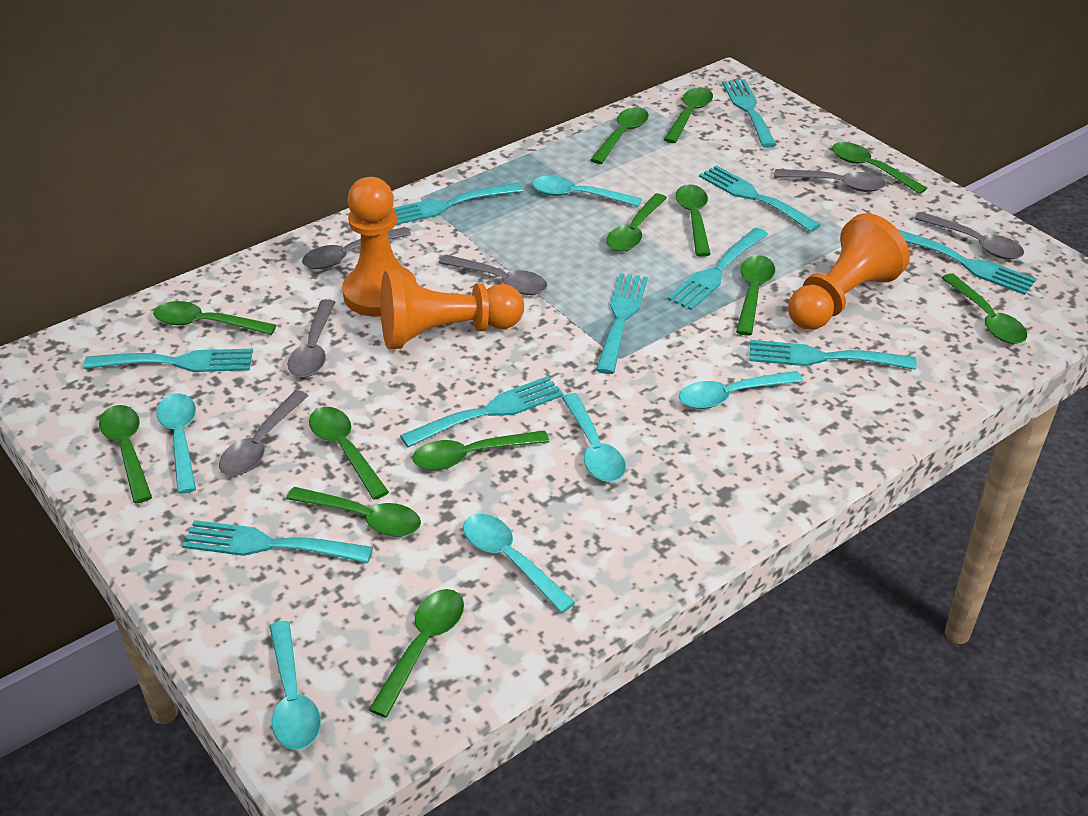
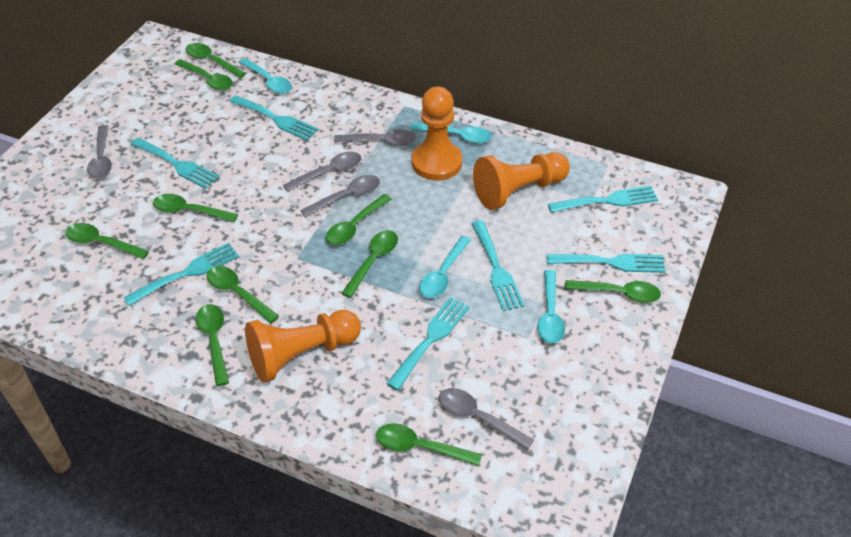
green spoon: [99,405,152,503] [153,301,276,335] [286,487,421,537] [309,407,389,500] [369,589,464,718] [413,430,549,470] [590,107,649,164] [606,194,667,252] [664,87,713,143] [676,184,711,257] [736,255,775,336] [832,142,927,194] [942,273,1027,344] = 13 -> [65,223,149,259] [153,194,238,222] [175,59,233,91] [185,43,246,78] [196,304,229,386] [206,266,279,324] [326,194,392,245] [341,230,398,298] [376,423,482,466] [565,280,661,303] = 10
grey spoon: [219,390,309,476] [287,299,336,377] [302,227,411,269] [439,255,547,295] [774,169,886,192] [914,212,1024,260] = 6 -> [87,125,112,179] [283,152,361,192] [300,175,380,217] [334,129,416,146] [439,388,534,450] = 5
turquoise fork: [83,349,253,372] [182,520,373,563] [393,182,523,225] [400,376,564,448] [596,273,648,374] [667,228,768,310] [699,165,821,232] [722,79,777,148] [749,340,916,370] [898,229,1036,295] = 10 -> [123,243,239,306] [131,138,219,189] [229,95,319,141] [386,297,470,390] [471,220,524,311] [547,254,666,273] [548,186,658,213] = 7
turquoise spoon: [157,393,196,494] [269,621,321,750] [463,514,576,613] [532,176,642,207] [562,393,626,482] [679,371,803,409] = 6 -> [239,58,292,94] [411,123,491,143] [419,236,471,298] [537,270,565,344] = 4

